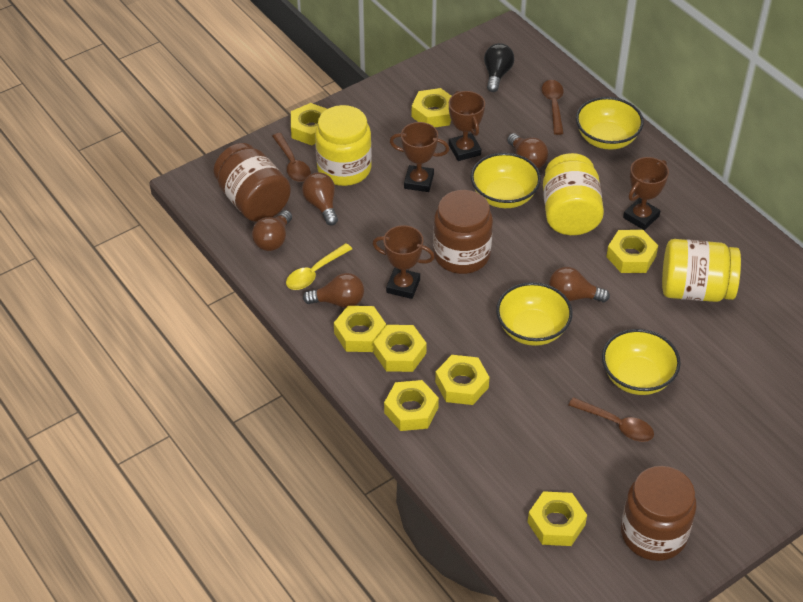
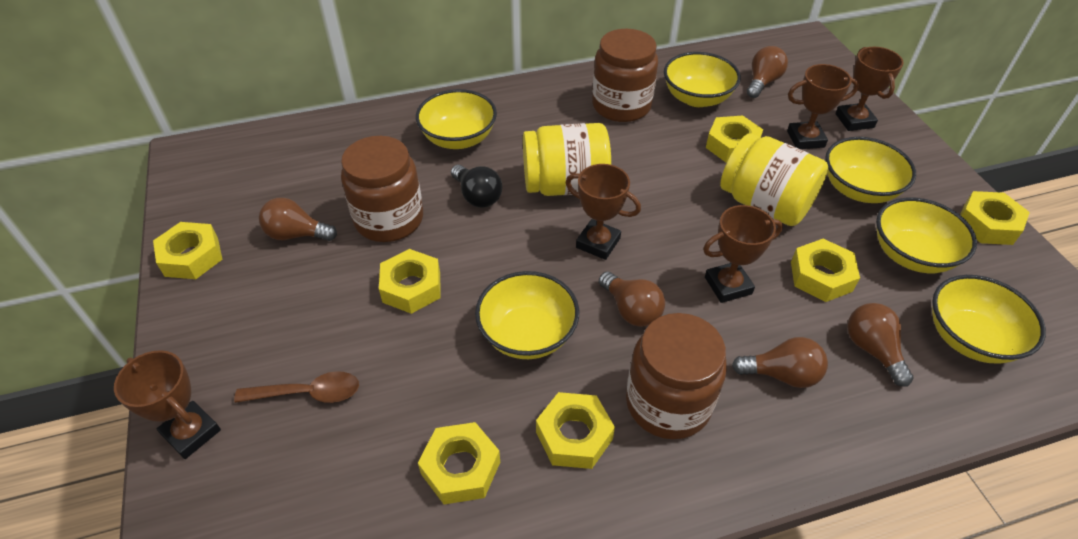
brown spoon: [272,133,311,182] [542,80,564,135] [569,397,654,442] = 3 -> [234,371,359,403] = 1
brown trophy: [373,225,435,299] [390,122,449,192] [449,91,485,161] [623,157,669,230] = 4 -> [114,350,221,459] [566,164,641,260] [703,205,783,303] [787,64,859,149] [835,47,904,131] = 5
yellow bowl: [471,153,541,208] [496,282,573,346] [576,97,644,150] [602,329,681,395] = 4 -> [416,89,497,149] [475,271,579,359] [664,52,741,107] [825,137,916,203] [876,198,977,273] [932,275,1046,363] = 6
yellow jar: [315,105,372,186] [543,153,604,235] [662,239,741,302] = 3 -> [523,123,611,196] [720,133,828,226] = 2
yellow nut: [291,103,327,145] [334,306,386,352] [373,325,427,372] [384,380,439,431] [412,88,451,127] [435,355,489,405] [528,491,587,546] [606,230,658,273] = 8 -> [153,222,223,279] [379,249,441,314] [418,422,500,504] [536,392,615,469] [706,116,763,162] [791,239,860,302] [960,191,1030,245] = 7
yellow spoon: [286,243,352,290] = 1 -> none = 0

